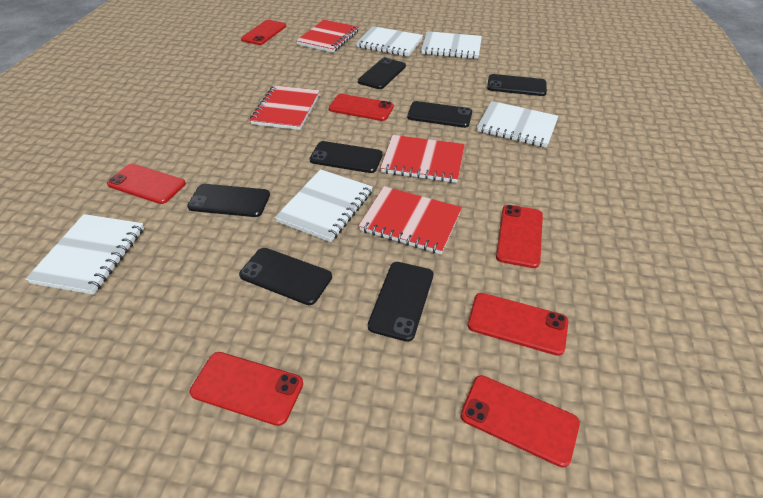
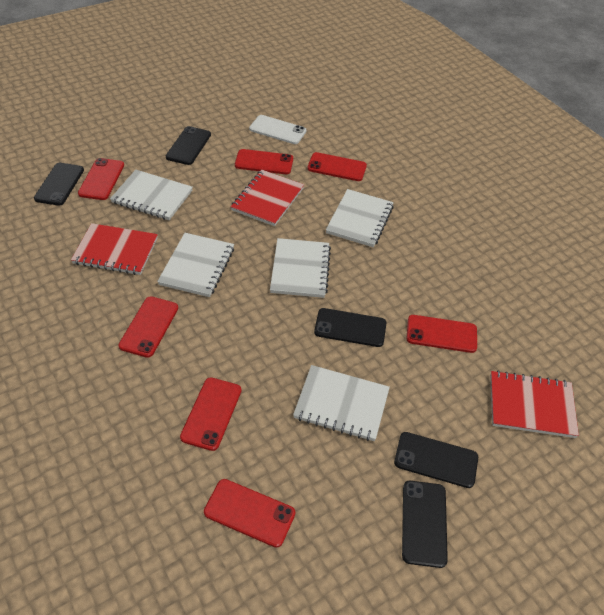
black phone: [187,184,270,217] [239,248,332,305] [309,141,383,173] [358,57,406,89] [368,262,433,342] [407,101,472,128] [487,74,547,96] = 7 -> [34,163,84,206] [166,126,211,165] [314,308,386,347] [394,432,478,488] [402,481,448,568] = 5
red notebook: [250,85,320,130] [296,20,359,53] [359,186,462,254] [380,135,465,183] = 4 -> [71,223,158,275] [231,170,304,226] [490,370,579,438] = 3
white phone: none = 0 -> [249,115,306,144] = 1

